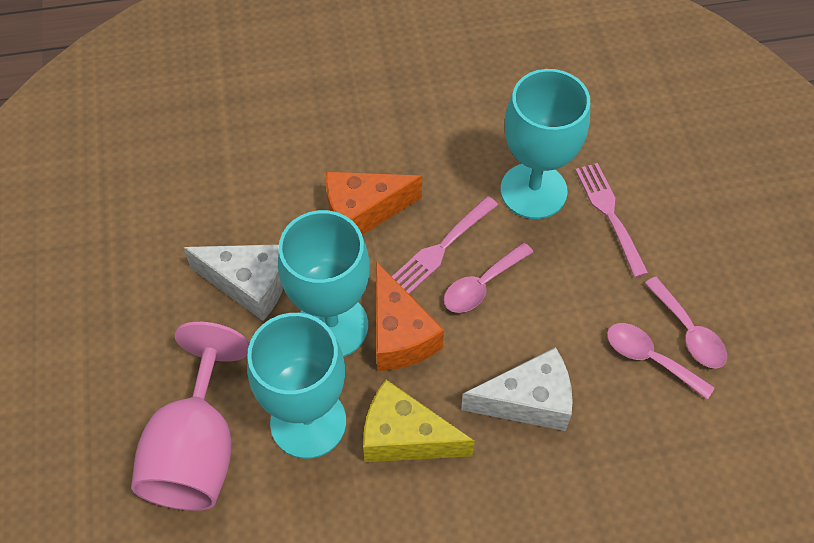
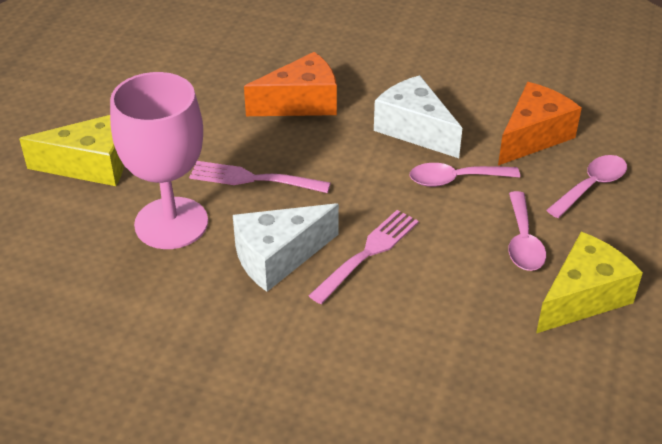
turquoise goblet: [247,313,346,459] [278,210,370,357] [501,69,590,219] = 3 -> none = 0
yellow cheese: [363,380,475,462] = 1 -> [19,115,124,186] [536,232,643,333] = 2

